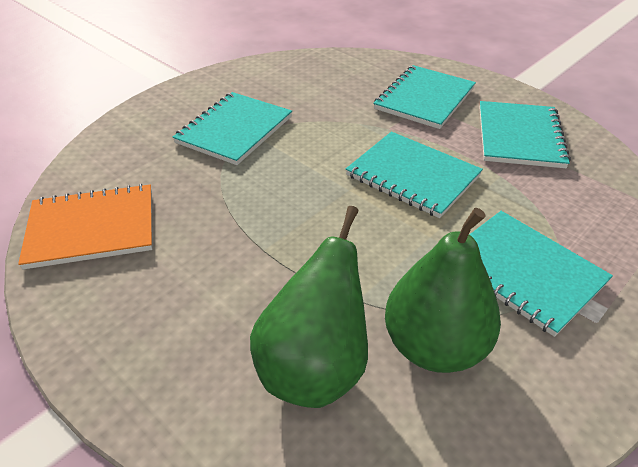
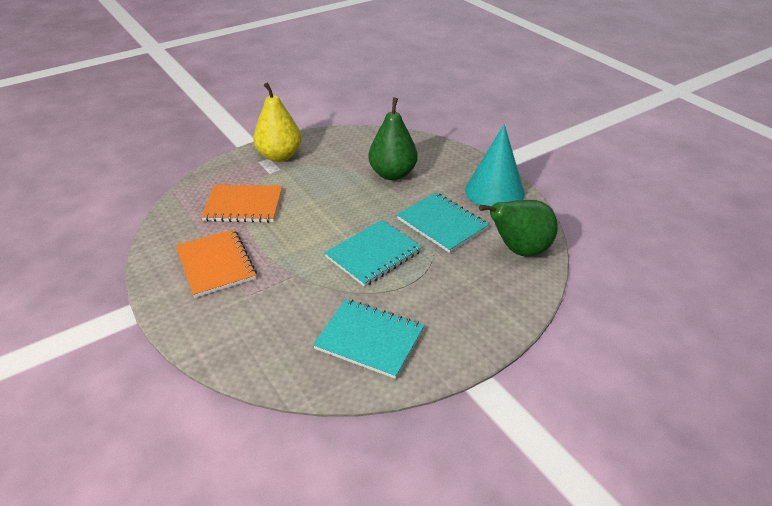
orange notebook: [18,184,152,269] = 1 -> [176,229,257,298] [201,185,282,223] = 2
turquoise cone: none = 0 -> [465,124,525,207] = 1
turquoise notebook: [173,92,292,165] [346,132,483,218] [373,65,476,129] [469,211,613,337] [479,101,571,168] = 5 -> [313,299,424,379] [324,220,422,287] [397,193,489,253] = 3
yellow pear: none = 0 -> [253,82,302,162] = 1

